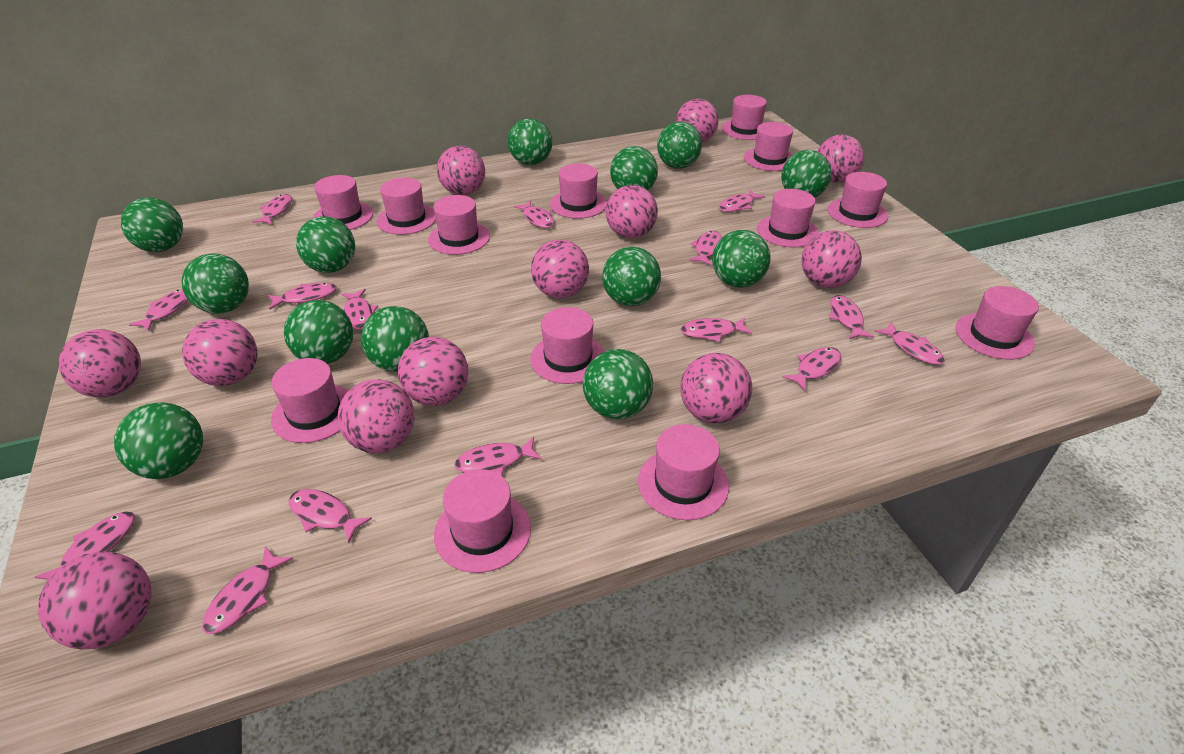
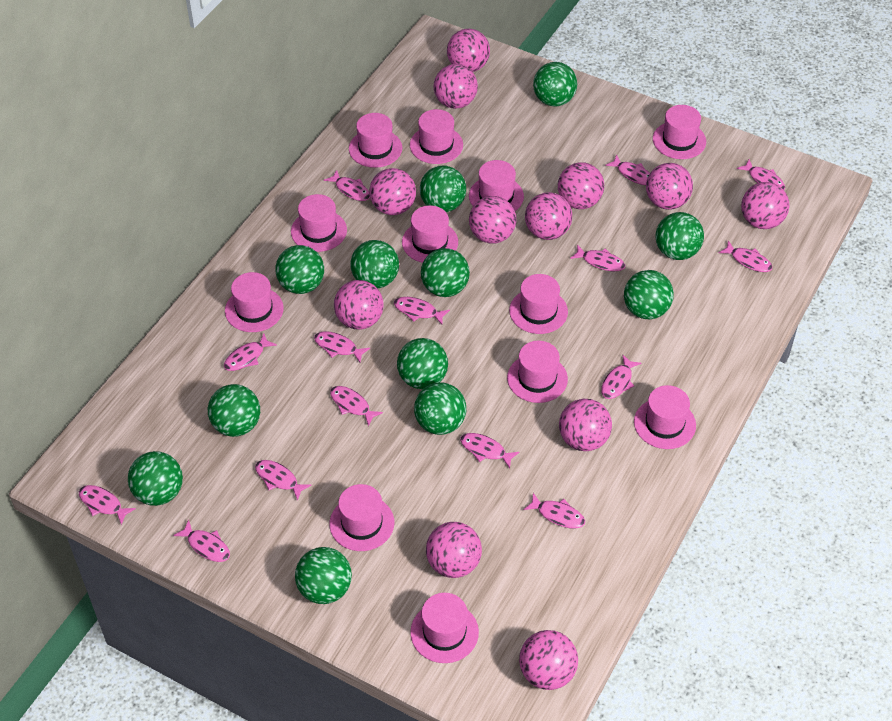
green ball: [114,402,203,479] [121,197,183,252] [181,254,249,314] [284,300,353,364] [296,216,355,273] [361,306,429,372] [508,118,552,165] [583,349,653,420] [602,247,661,306] [610,146,658,190] [657,122,702,169] [712,230,771,288] [781,150,832,198] = 13 -> [128,451,183,506] [208,384,260,437] [275,245,324,294] [295,547,352,604] [350,240,399,288] [397,338,448,389] [414,382,466,435] [420,166,466,212] [421,248,470,297] [533,62,577,107] [624,270,674,319] [656,212,704,260] = 12
pink hat: [271,358,349,443] [313,175,373,230] [377,178,436,235] [428,195,490,255] [434,469,531,573] [530,307,605,384] [550,163,607,219] [638,424,729,520] [722,95,767,140] [744,122,793,171] [757,189,819,247] [828,172,888,228] [956,286,1039,360] = 13 -> [225,272,284,332] [291,194,347,252] [329,484,394,551] [349,113,402,168] [402,206,458,263] [410,109,463,164] [410,593,479,663] [469,160,524,211] [507,341,568,403] [509,274,568,334] [634,385,696,449] [653,105,706,159] = 12

